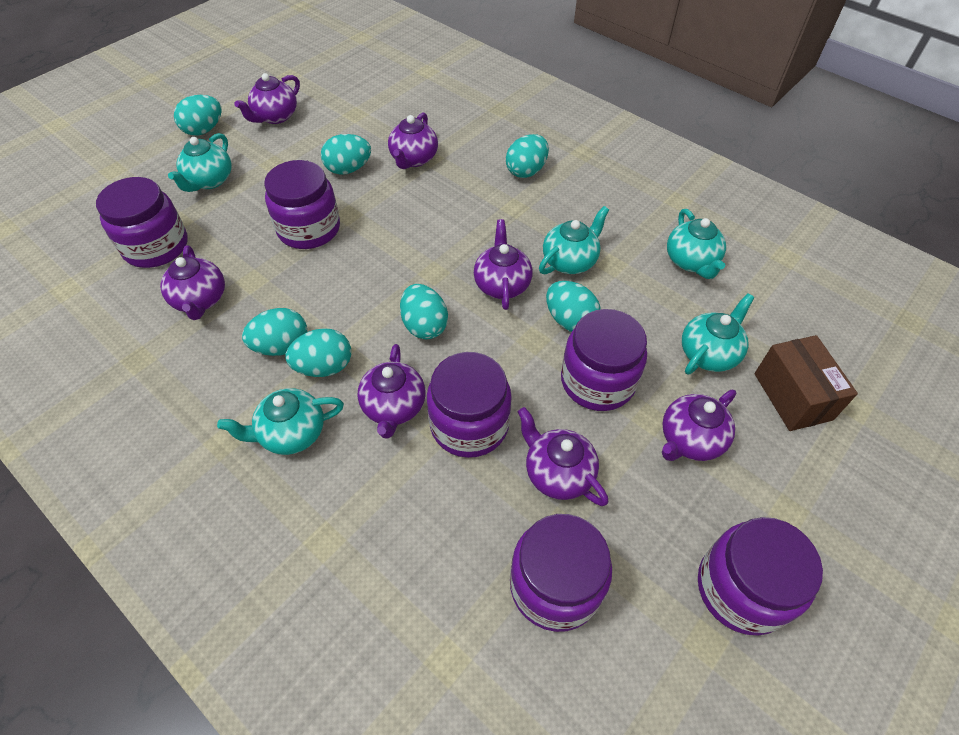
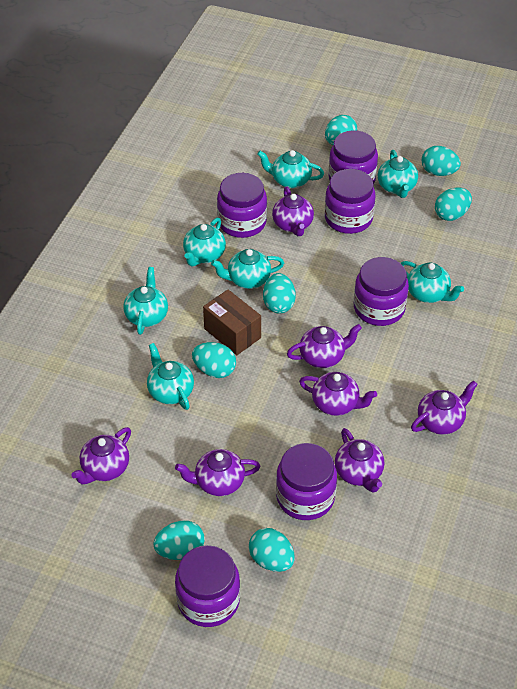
turquoise teapot: [168,133,231,192] [217,388,344,455] [539,206,609,274] [667,209,726,279] [682,293,754,374] = 5 -> [123,267,168,335] [147,343,194,410] [183,218,226,266] [211,249,284,289] [257,150,324,188] [378,150,418,198] [401,261,464,303] = 7

